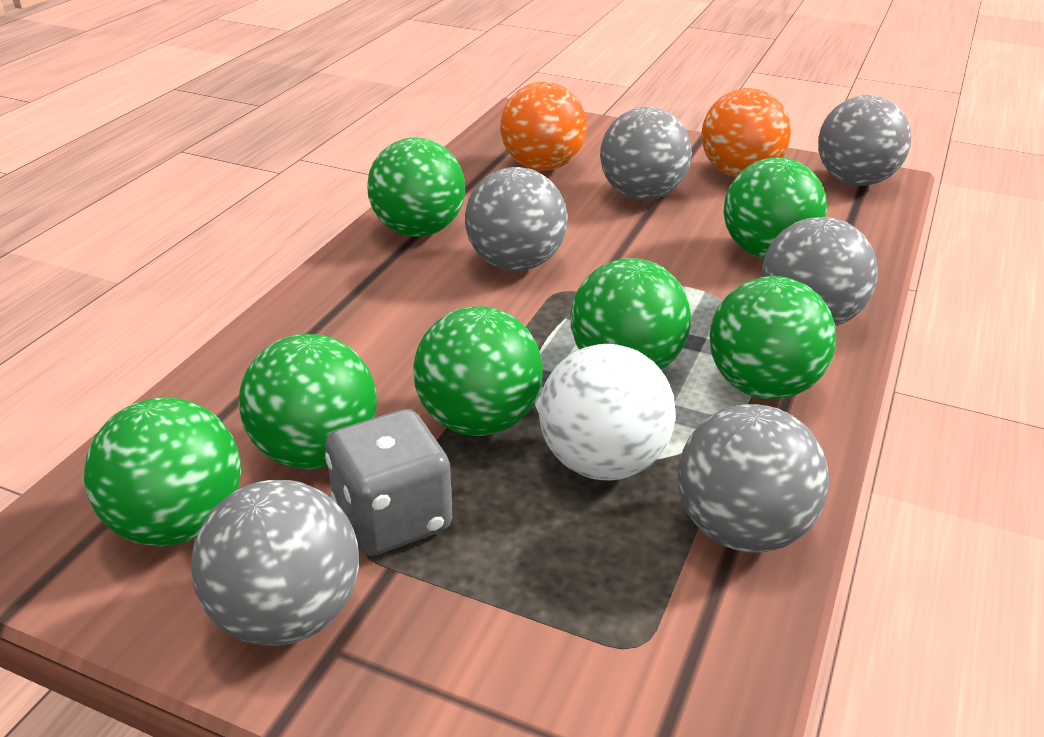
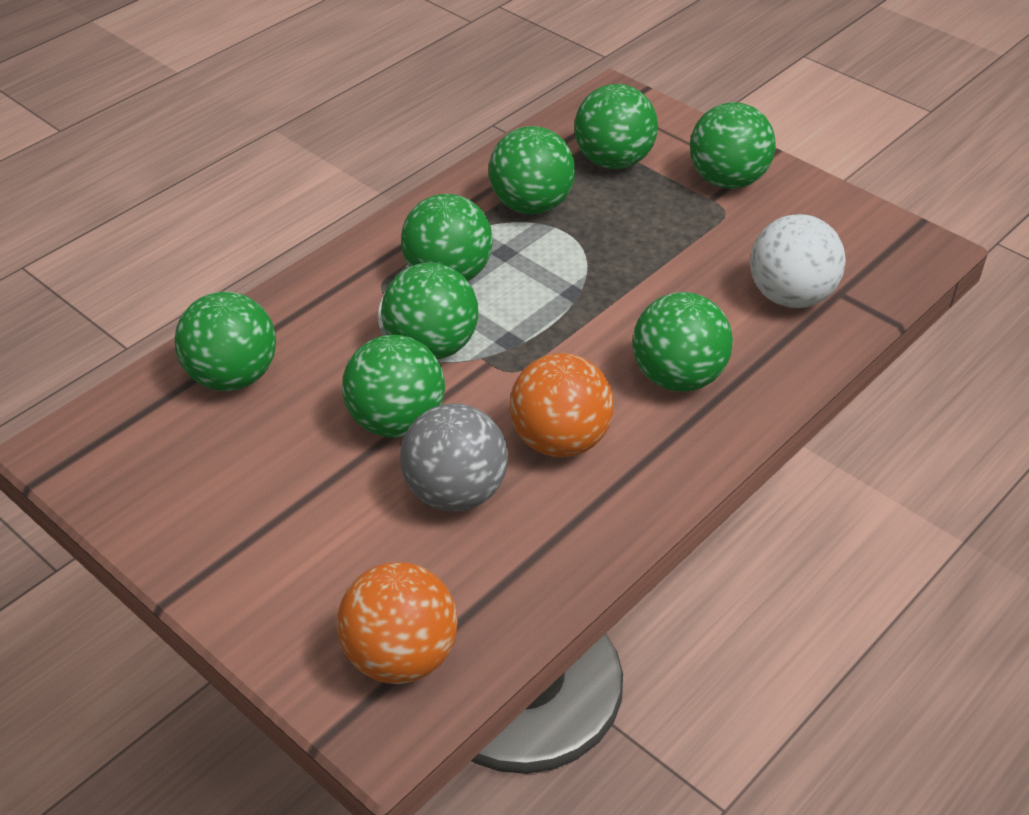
green ball: [84,398,241,546] [239,334,377,469] [367,138,465,237] [413,306,543,436] [571,258,691,370] [709,276,836,399] [723,157,827,258] = 7 -> [175,292,276,391] [342,335,445,438] [381,263,478,360] [401,194,493,281] [489,126,575,214] [574,84,658,169] [632,292,733,392] [690,102,776,189] = 8
grey ball: [191,480,359,646] [465,167,567,271] [600,107,692,200] [678,404,829,553] [762,217,878,326] [818,95,911,186] = 6 -> [400,403,508,512] = 1
grey dice: [325,409,452,556] = 1 -> none = 0

